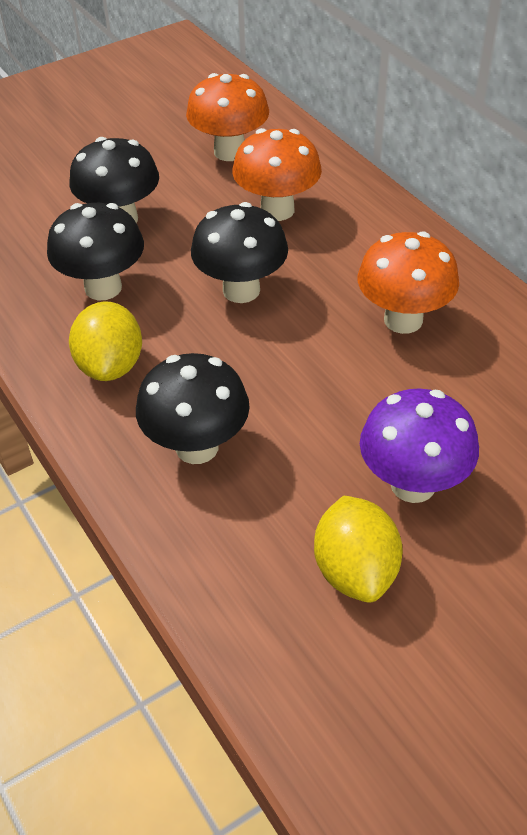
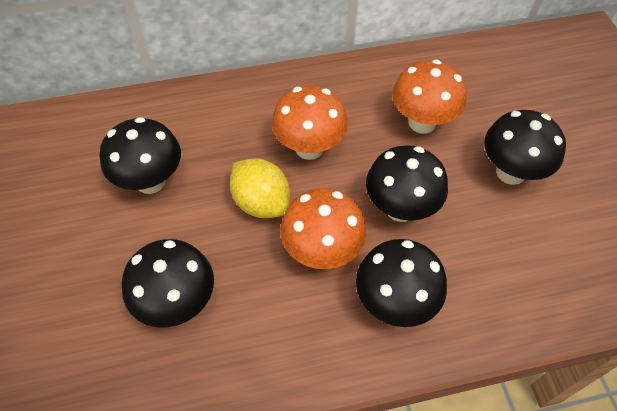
black mushroom: [47,203,144,300] [69,137,159,223] [136,353,250,464] [191,202,288,303] = 4 -> [100,117,181,194] [122,239,214,327] [356,239,447,327] [366,145,448,222] [484,110,566,185] = 5
purple mushroom: [360,388,479,503] = 1 -> none = 0
yellow lemon: [69,301,142,381] [314,496,403,603] = 2 -> [230,158,290,218] = 1

